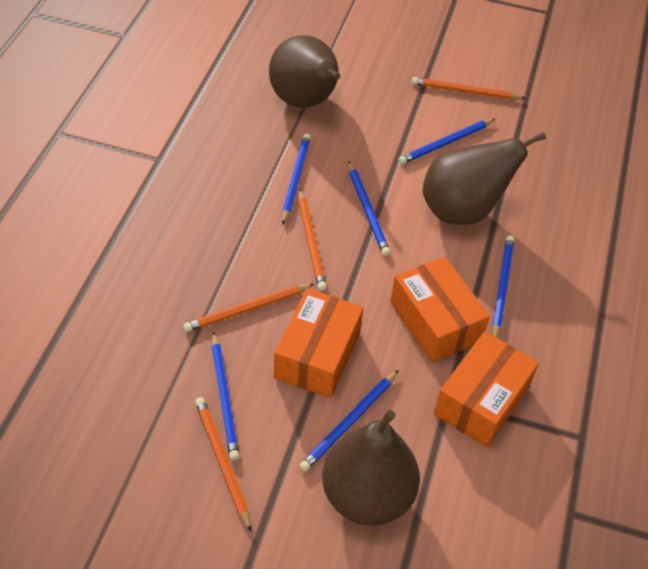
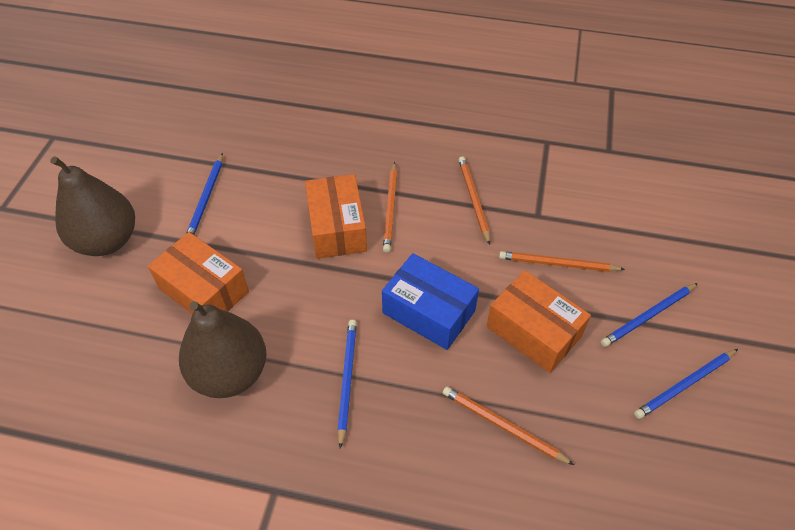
blue box: none = 0 -> [382,253,479,350] = 1
blue pencil: [212,332,240,461] [282,134,311,224] [299,370,398,472] [348,161,390,256] [398,119,495,164] [492,236,515,338] = 6 -> [186,153,223,235] [337,320,357,449] [601,283,698,347] [634,349,738,419] = 4
brown pear: [269,35,340,108] [322,410,420,526] [423,132,546,225] = 3 -> [50,156,135,256] [179,301,267,398] = 2

